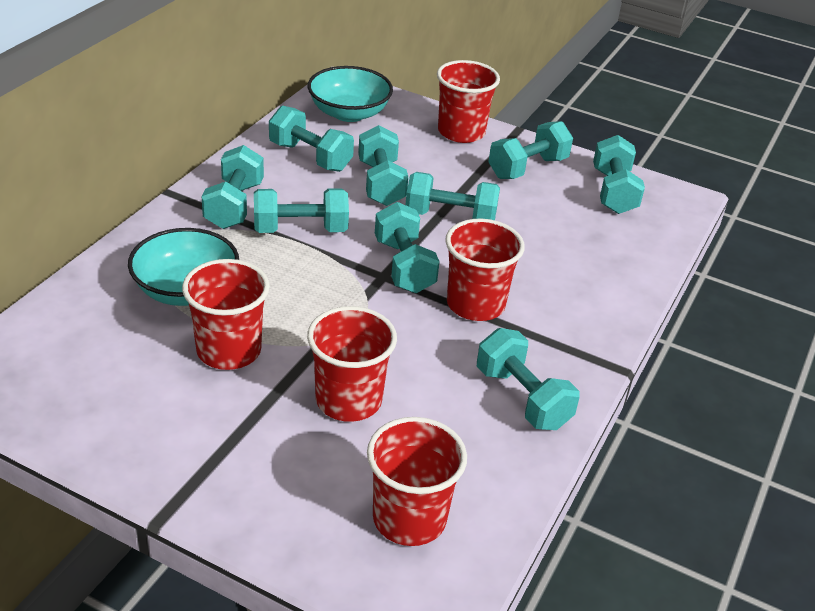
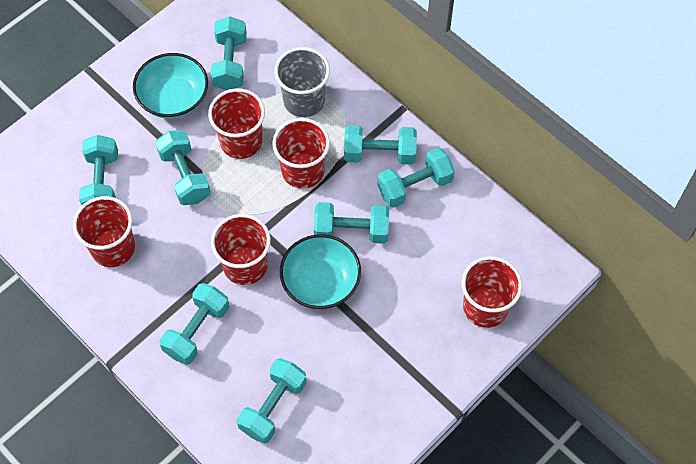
grey cup: none = 0 -> [274,47,330,117] = 1
turquoise dumbbell: [202,145,264,229] [254,189,349,233] [269,106,354,172] [358,125,409,206] [375,202,440,293] [406,172,500,220] [477,328,580,430] [489,121,573,179] [593,135,645,214] = 9 -> [79,135,118,205] [155,130,211,205] [159,283,229,365] [210,16,247,90] [237,358,307,444] [314,202,389,244] [344,125,417,164] [377,148,455,208] = 8

